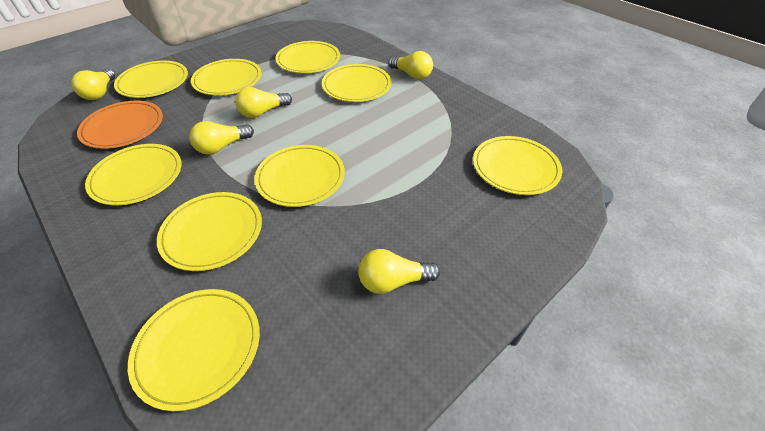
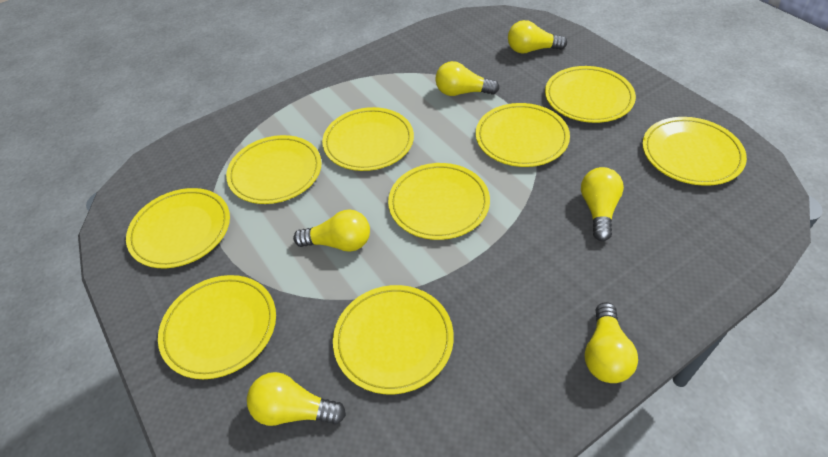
orange plate: [77,101,163,149] = 1 -> none = 0
yellow light bulb: [71,69,115,100] [189,121,254,155] [235,87,292,118] [358,249,440,294] [388,51,433,80] = 5 -> [247,372,346,426] [293,209,370,252] [435,61,500,96] [508,20,567,54] [581,167,624,241] [585,302,638,383] = 6

